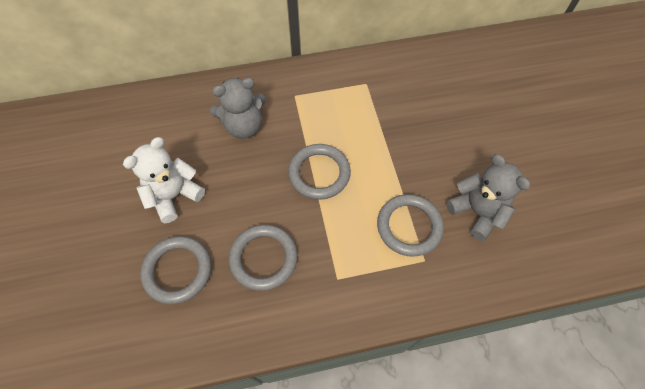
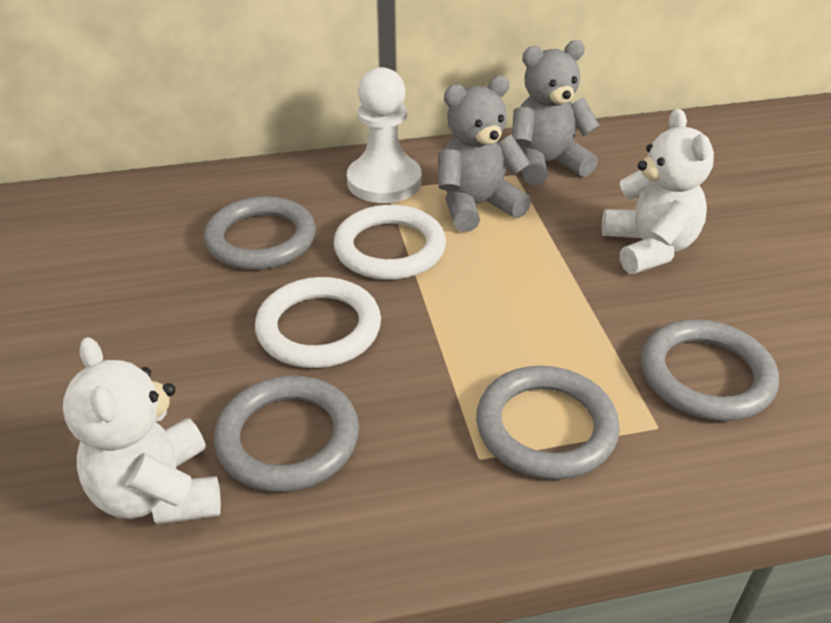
white pawn: none = 0 -> [347,67,422,203] = 1
white ring: none = 0 -> [255,277,381,368] [333,205,446,280] = 2
white teddy bear: [123,137,205,223] = 1 -> [63,337,221,525] [602,109,714,274] = 2

